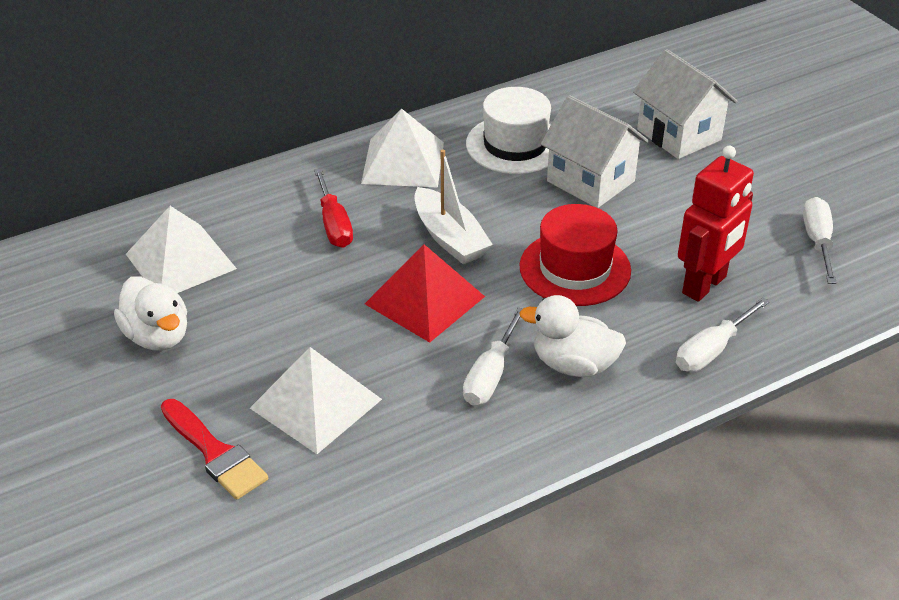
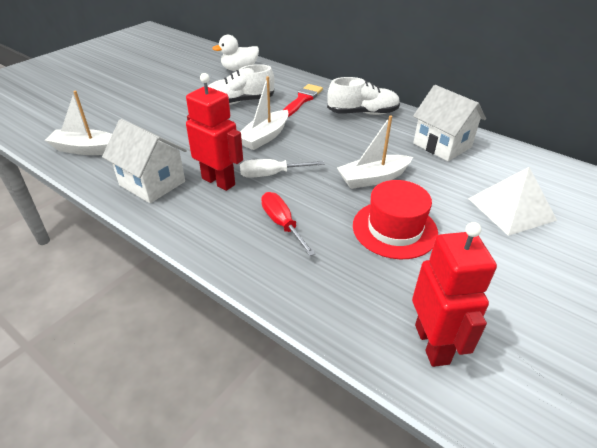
red pyramid: [365,244,485,343] = 1 -> none = 0
red robot: [678,146,754,302] = 1 -> [186,73,243,191] [412,222,497,367] = 2
white boat: [414,150,493,264] = 1 -> [45,91,112,155] [240,76,289,150] [337,115,413,189] = 3
white duck: [114,276,187,351] [519,295,626,377] = 2 -> [212,35,259,71] = 1
white hat: [466,87,551,174] = 1 -> none = 0
white pyramid: [126,206,237,293] [250,347,382,454] [361,109,444,188] = 3 -> [468,167,557,236] = 1
white screwdriver: [463,307,523,405] [676,297,770,372] [803,197,837,284] = 3 -> [240,159,324,178] = 1
white shoe: none = 0 -> [208,64,274,105] [327,77,400,115] = 2

